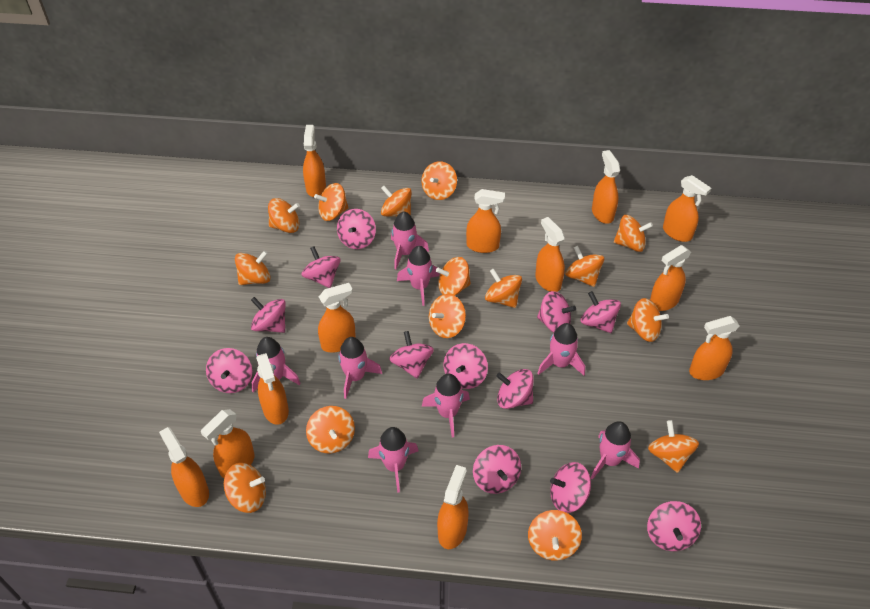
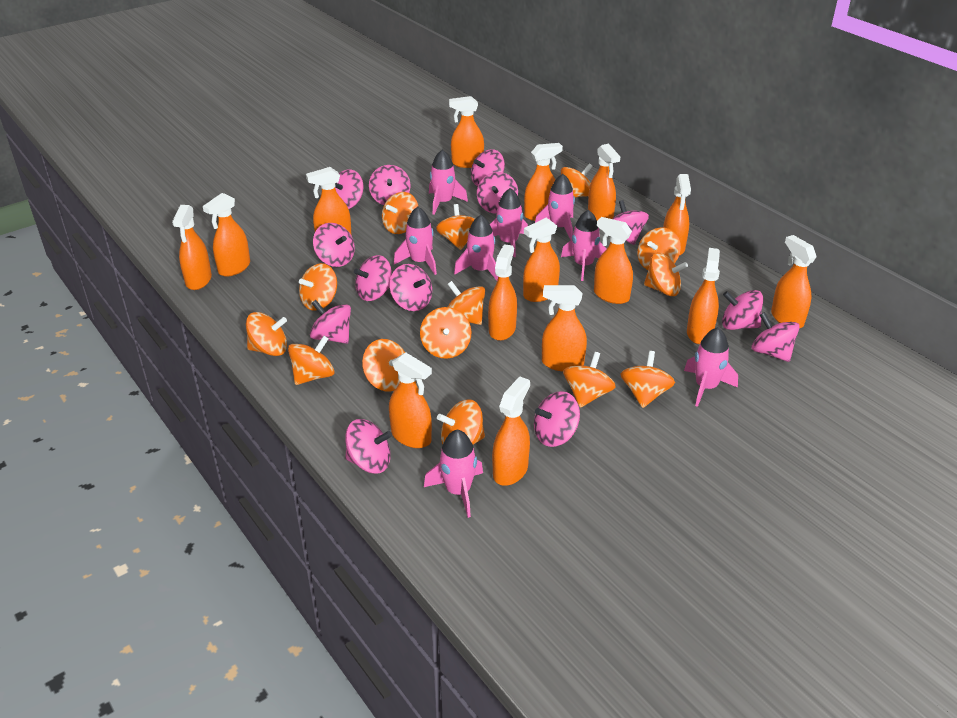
orange spinning top: [224,463,266,513] [235,251,271,285] [268,198,300,233] [306,406,355,453] [314,183,349,221] [381,186,411,217] [422,161,457,200] [429,294,466,338] [436,257,471,296] [485,269,522,308] [528,510,582,561] [565,246,604,287] [614,215,653,252] [627,298,669,342] [648,420,699,473] = 15 -> [246,312,287,356] [288,336,335,385] [299,263,337,311] [362,339,405,392] [382,192,419,234] [420,307,471,359] [436,204,475,250] [437,399,485,445] [448,281,485,325] [561,163,593,197] [563,352,616,408] [620,351,675,408] [637,227,681,270] [644,253,688,296] = 14
orange spray bottle: [159,427,209,507] [201,409,254,478] [256,353,289,425] [303,125,326,197] [318,283,356,353] [437,465,469,549] [466,189,505,253] [535,217,565,292] [592,150,620,224] [650,245,691,311] [663,175,711,242] [689,316,740,380] = 12 -> [172,205,212,290] [203,193,250,277] [306,167,352,236] [389,352,432,448] [449,96,484,168] [488,244,517,341] [492,376,530,486] [523,218,560,302] [524,143,563,221] [542,285,587,371] [588,144,620,220] [594,217,633,304] [663,174,691,256] [687,248,720,344] [771,235,817,328] = 15
pink spinning top: [206,348,252,393] [251,297,286,333] [301,246,340,288] [337,209,376,249] [389,331,434,379] [443,343,488,389] [473,445,521,494] [496,369,533,409] [537,291,576,333] [550,462,591,513] [581,291,621,333] [647,501,701,551] = 12 -> [310,300,351,344] [313,223,355,267] [335,169,363,209] [345,419,392,474] [354,255,392,301] [369,165,410,205] [389,264,432,311] [471,149,505,187] [477,172,518,214] [534,391,580,447] [613,200,649,245] [722,290,763,330] [752,312,800,362] = 13

